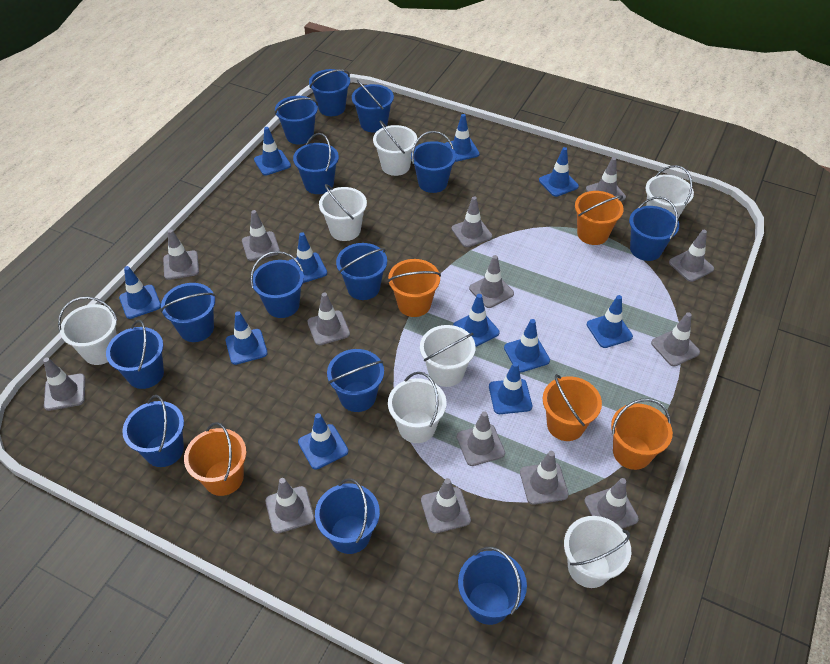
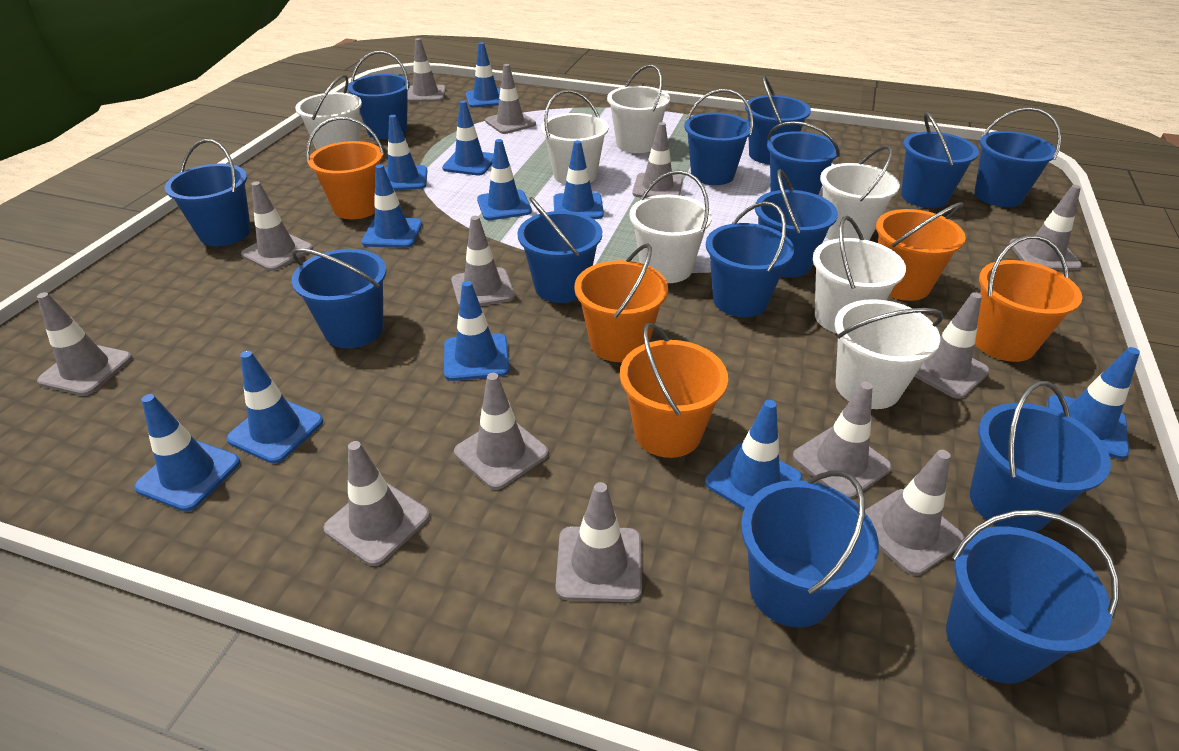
grey traffic cone: [43,358,85,411] [163,229,199,280] [242,210,280,261] [265,478,314,534] [307,292,350,345] [421,478,471,533] [451,196,492,247] [457,411,505,466] [469,255,514,308] [520,451,569,505] [584,478,639,529] [586,157,626,201] [651,312,700,366] [669,230,714,282] = 14 -> [37,292,132,396] [241,181,313,271] [323,441,430,566] [407,38,446,102] [451,216,515,307] [454,373,548,490] [485,64,536,134] [556,482,642,602] [632,122,683,198] [793,382,892,499] [865,450,964,575] [914,292,990,399] [1009,185,1082,270] = 13

